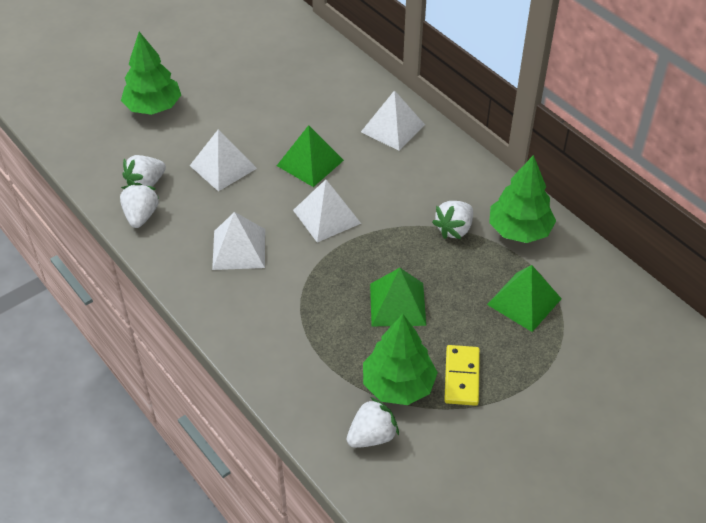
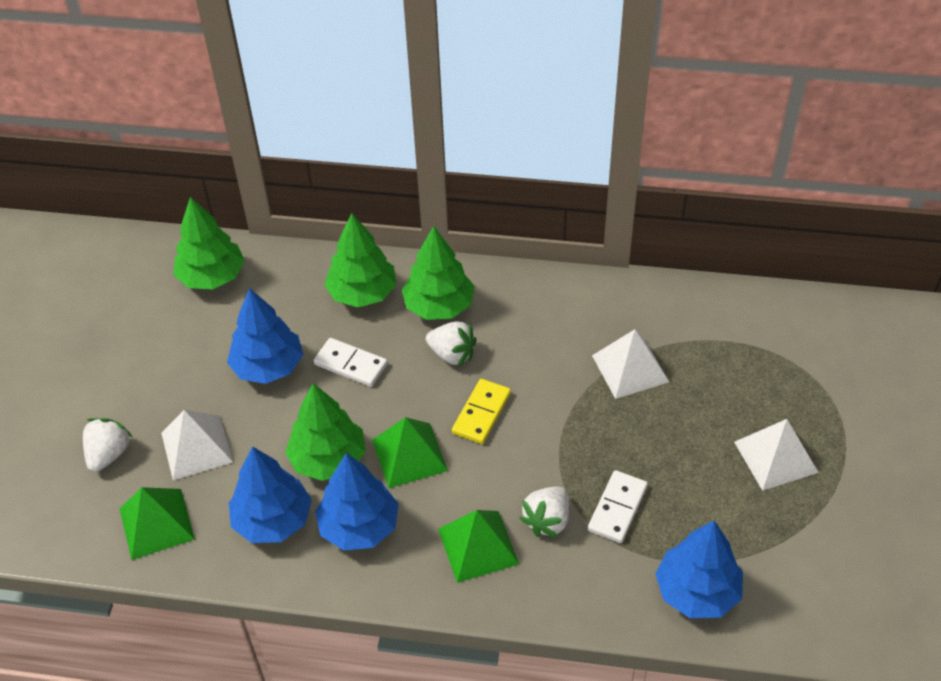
blue tree: none = 0 -> [227,288,303,384] [229,446,312,543] [315,453,399,551] [655,520,743,618] = 4
green tree: [121,32,181,115] [363,314,438,405] [489,155,556,243] = 3 -> [173,197,245,290] [285,383,366,481] [324,213,397,307] [402,226,475,320] = 4
white domino: none = 0 -> [314,338,388,387] [588,470,648,543] = 2
white pyramid: [190,129,257,192] [212,212,265,270] [293,179,361,243] [361,90,425,151] = 4 -> [161,410,233,480] [592,329,669,399] [734,419,819,491] = 3
white strawberry: [120,183,160,228] [122,155,166,187] [346,397,399,448] [432,201,473,239] = 4 -> [83,418,133,472] [426,321,477,367] [519,487,569,538] = 3

